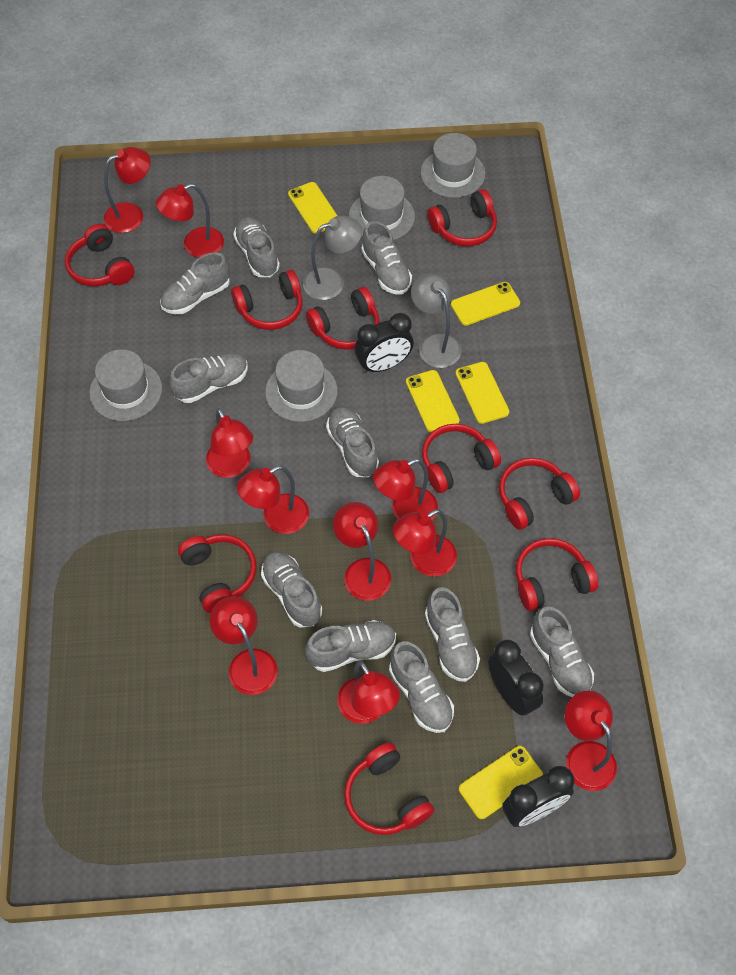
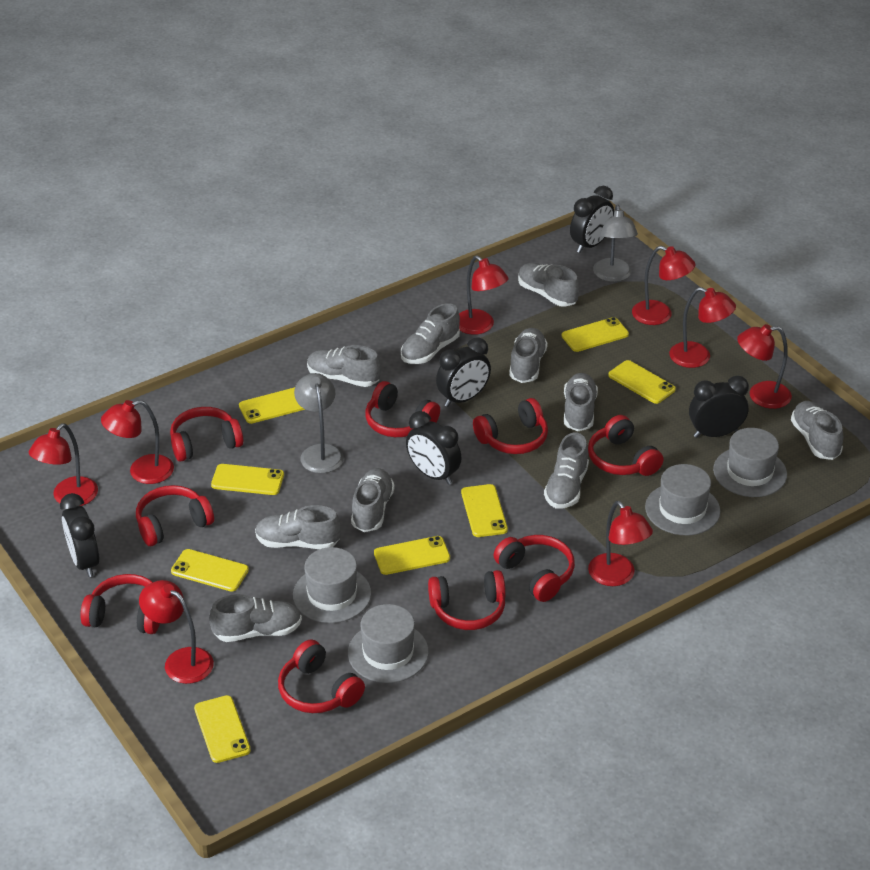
black clock: [355,313,414,373] [488,640,544,716] [502,766,574,827] = 3 -> [60,493,99,577] [406,411,462,485] [436,337,491,407] [570,186,614,253] [689,376,749,438] = 5
red lamp: [104,147,151,233] [156,183,224,258] [206,408,253,478] [210,596,278,695] [237,466,309,534] [333,502,391,601] [337,661,400,724] [373,459,438,520] [393,509,457,577] [565,691,617,791] = 10 -> [29,424,98,506] [101,400,174,484] [139,580,214,684] [459,255,509,335] [588,501,653,586] [632,246,696,325] [669,287,736,368] [737,324,792,409] = 8
yellow phone: [288,182,338,234] [406,370,460,432] [451,282,520,326] [455,362,509,424] [459,746,543,819] = 5 -> [171,549,249,591] [194,695,251,763] [211,464,284,495] [239,387,305,424] [374,536,450,575] [461,484,508,537] [562,317,629,352] [608,360,676,404] = 8

